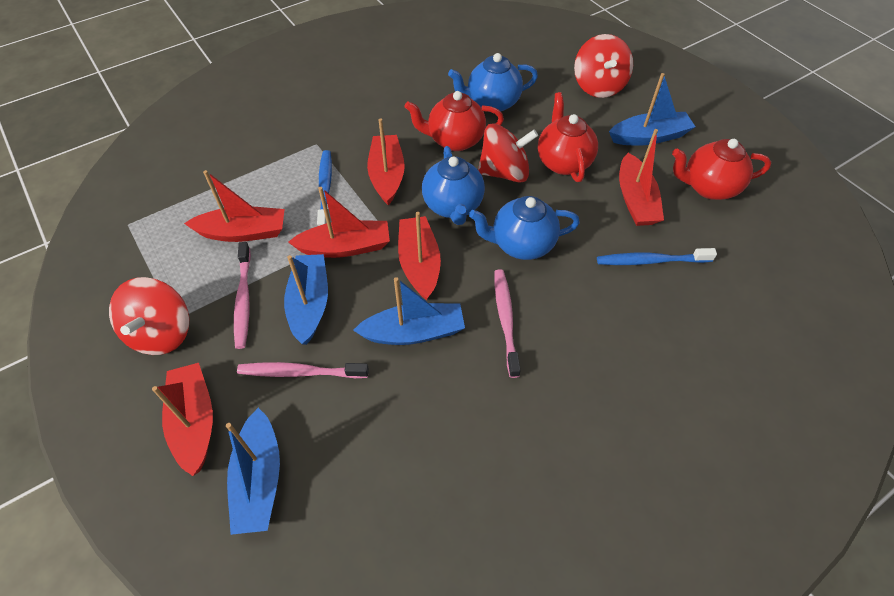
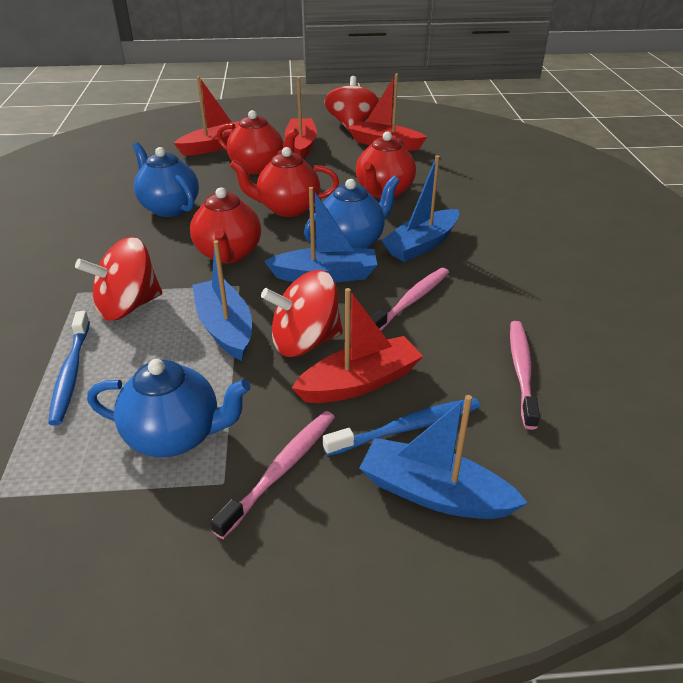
red boat: [152,363,213,476] [184,170,285,242] [288,187,390,258] [367,118,405,206] [398,212,441,300] [619,129,664,226] = 6 -> [174,76,240,156] [285,77,317,160] [292,288,423,403] [348,74,427,151] = 4
red teapot: [405,91,504,151] [538,92,598,182] [672,139,771,200] = 3 -> [190,187,261,263] [217,110,299,174] [230,147,339,217] [356,131,416,198] = 4

